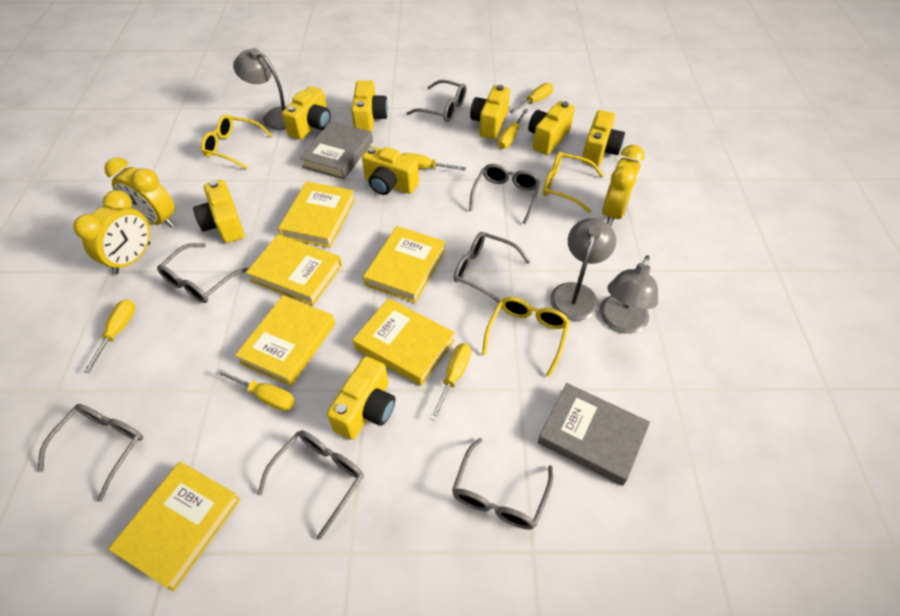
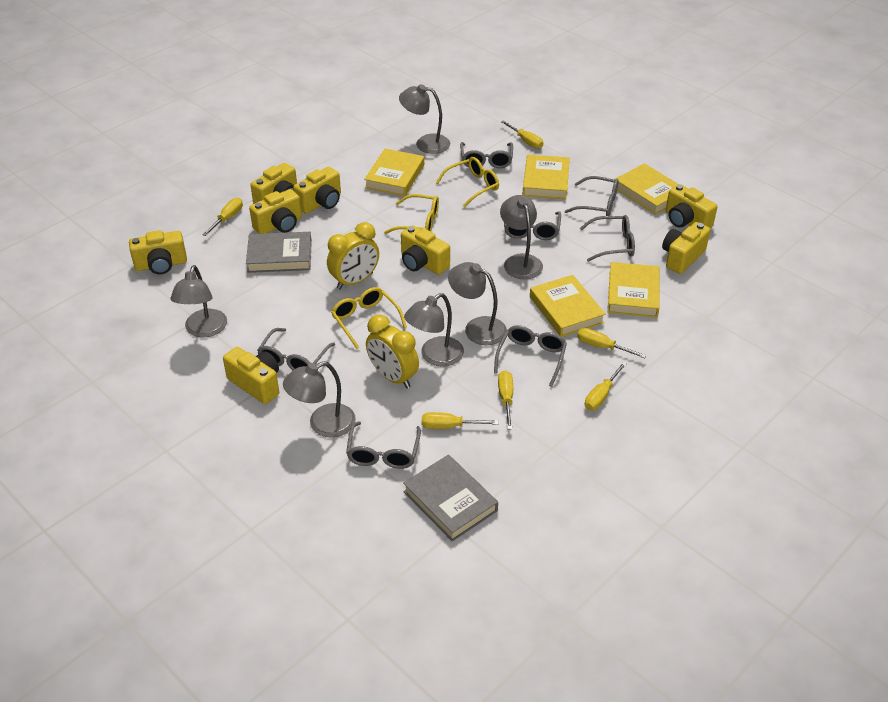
grey lamp: [233,48,288,130] [550,218,616,321] [600,255,658,334] = 3 -> [171,265,227,337] [283,361,356,438] [399,84,450,154] [404,293,464,367] [448,262,507,345] [500,195,543,279] = 6
yellow book: [108,462,241,591] [235,295,335,386] [246,234,342,305] [278,181,355,248] [353,298,455,386] [363,226,446,303] = 6 -> [364,149,424,196] [522,155,570,199] [530,275,606,337] [608,262,659,318] [615,163,678,215] = 5
yellow clock: [73,190,150,274] [104,158,175,228] [602,145,645,226] = 3 -> [327,222,379,289] [366,314,419,389] = 2

